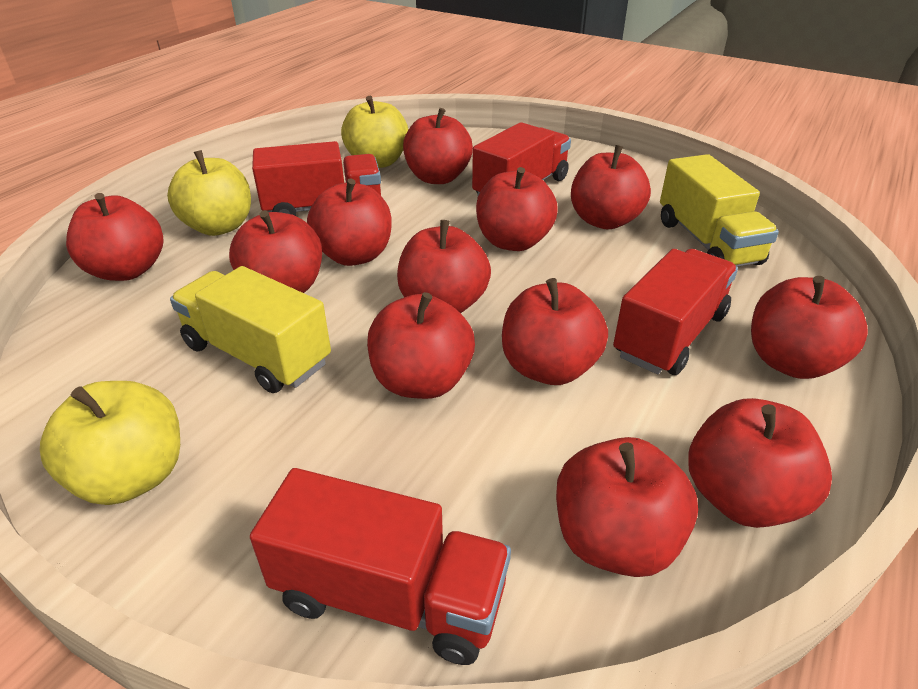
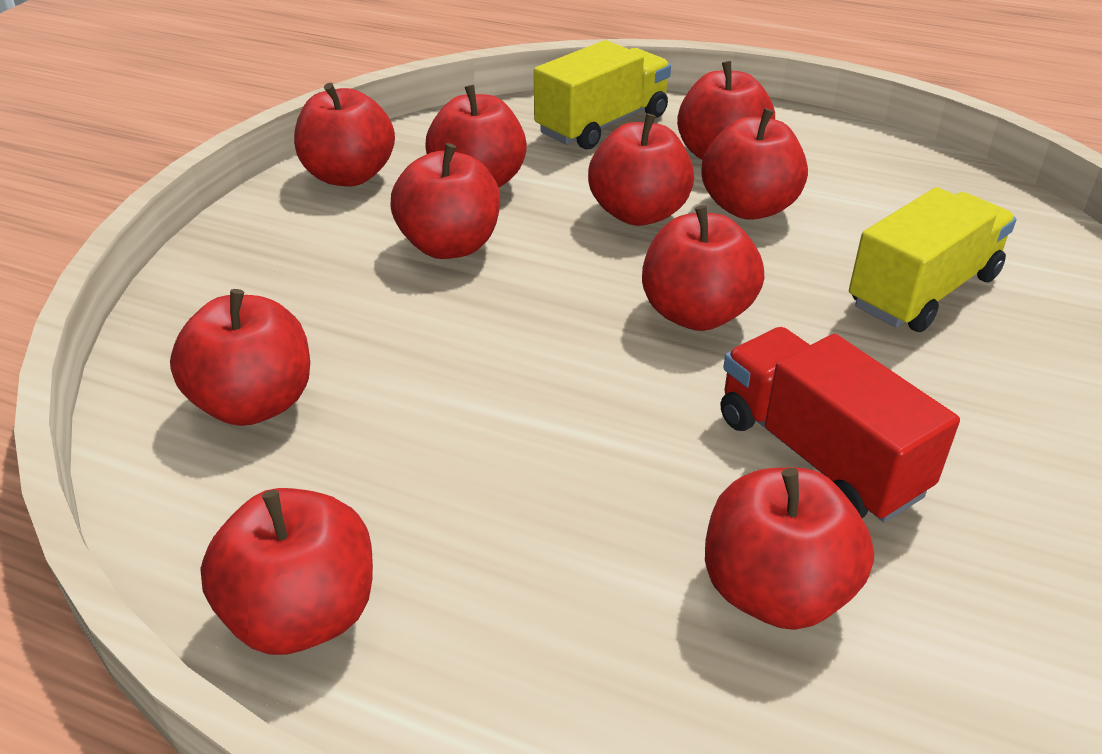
red apple: [66,193,163,281] [229,210,322,293] [307,178,392,266] [367,292,475,399] [397,220,491,313] [403,108,473,184] [476,167,558,251] [502,278,608,385] [556,437,698,577] [571,145,651,229] [688,398,832,528] [751,276,868,379] = 12 -> [170,289,310,426] [200,488,373,655] [294,83,395,187] [391,143,500,259] [426,85,527,187] [588,113,694,226] [642,205,764,331] [677,61,775,160] [701,108,808,220] [705,467,874,630] = 10
red truck: [250,468,511,665] [252,141,381,216] [472,122,571,195] [613,249,738,375] = 4 -> [721,327,960,522] = 1
yellow apple: [40,381,180,505] [167,150,251,236] [341,96,408,168] = 3 -> none = 0

